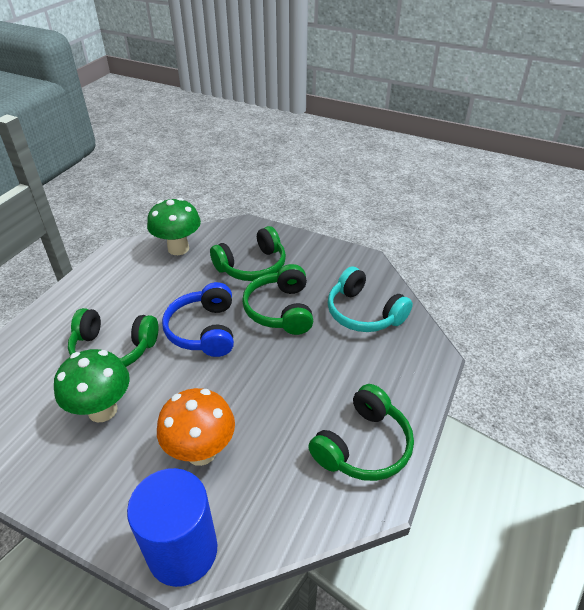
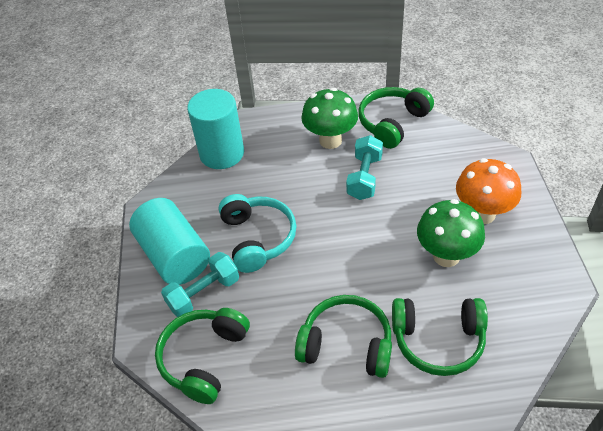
blue cylinder: [127,468,217,587] = 1 -> none = 0
blue headphones: [162,282,234,357] = 1 -> none = 0
turquoise cylinder: none = 0 -> [129,198,210,285] [187,89,244,169] = 2
turquoise dumbbell: none = 0 -> [161,252,239,317] [346,135,383,200] = 2

